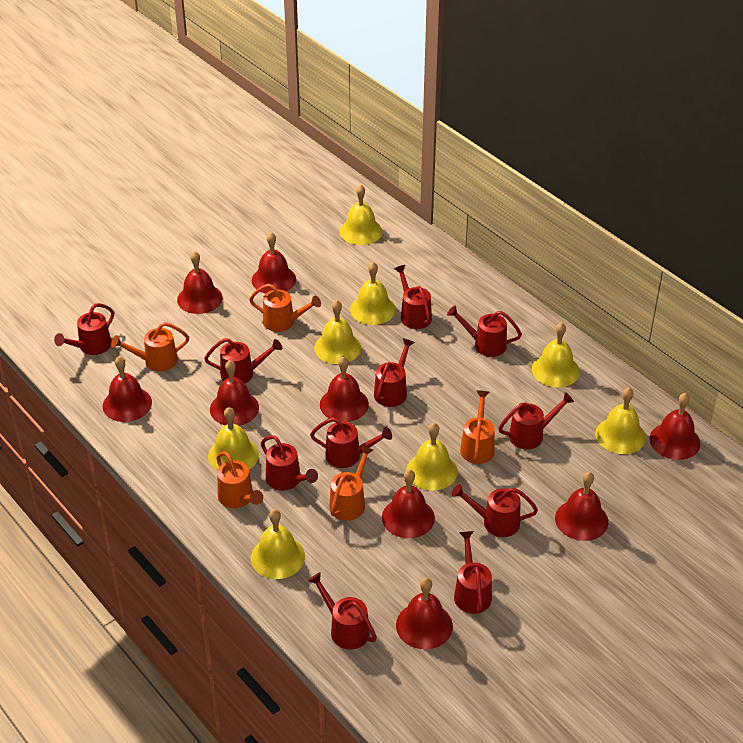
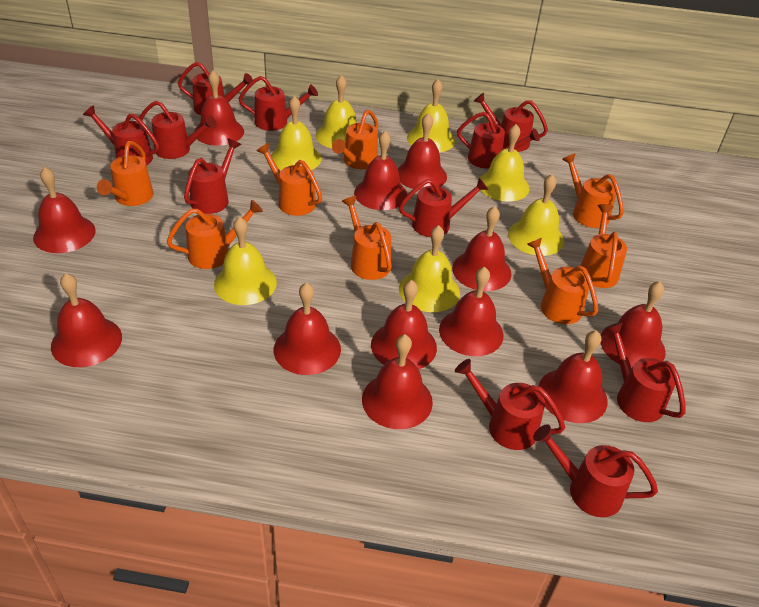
orange watering can: [111,322,189,371] [216,451,263,508] [249,284,321,332] [329,445,373,521] [460,390,495,464] = 5 -> [97,141,154,206] [166,200,263,269] [257,143,322,216] [332,110,378,169] [342,196,392,280] [527,238,598,324] [562,153,624,228] [580,204,627,288] = 8
red bell: [103,356,152,422] [177,251,223,314] [210,360,259,426] [252,232,296,294] [320,356,369,422] [382,469,435,538] [396,578,453,649] [555,472,608,541] [650,393,700,460] = 9 -> [33,167,95,253] [51,273,122,367] [194,70,244,146] [274,282,341,375] [354,131,407,210] [362,334,433,429] [371,280,437,369] [398,113,447,190] [439,267,504,356] [452,206,511,291] [538,330,607,423] [601,281,666,368] = 12
yellow bell: [208,407,259,471] [251,509,305,579] [314,300,361,364] [339,184,382,245] [350,262,396,325] [406,423,458,490] [532,322,580,387] [595,387,646,454] = 8 -> [214,217,277,305] [271,96,321,170] [315,75,357,148] [399,225,460,312] [407,79,455,153] [480,124,529,202] [508,174,564,256] = 7

